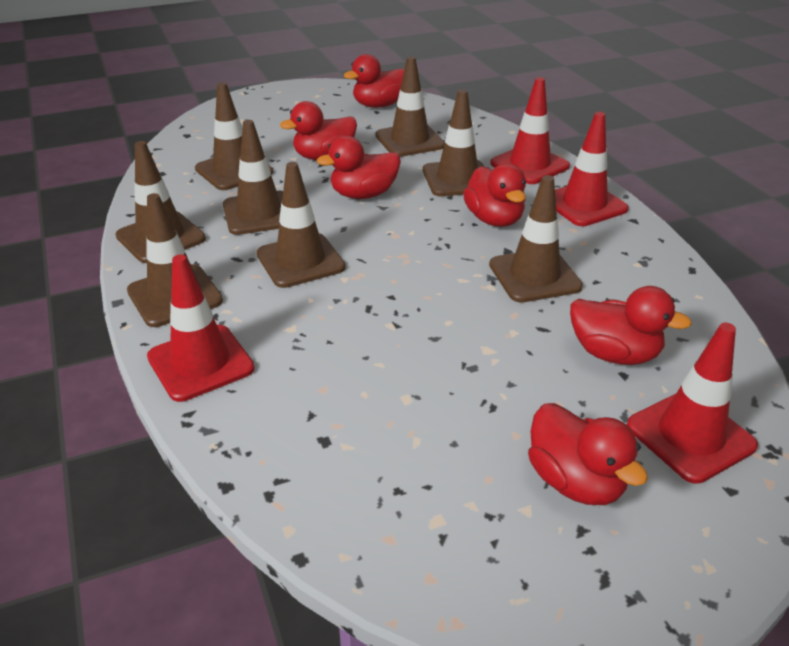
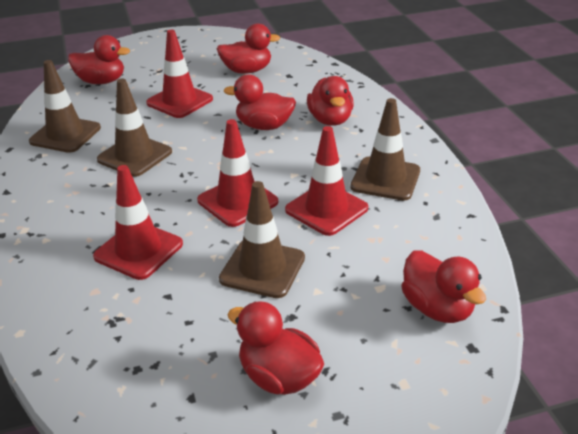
brown traffic cone: [115,141,206,263] [127,193,223,327] [195,82,273,190] [223,120,283,235] [257,162,346,288] [375,56,445,157] [423,89,484,196] [489,175,583,303] = 8 -> [29,60,101,153] [97,79,172,177] [219,181,305,298] [350,98,420,201] = 4

